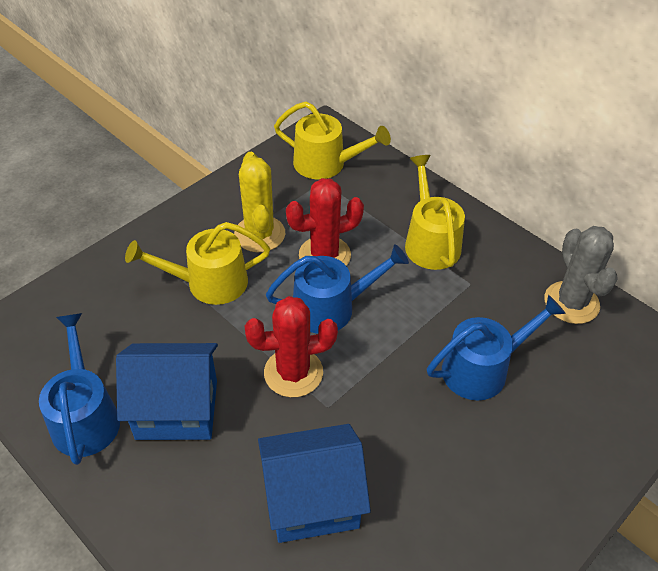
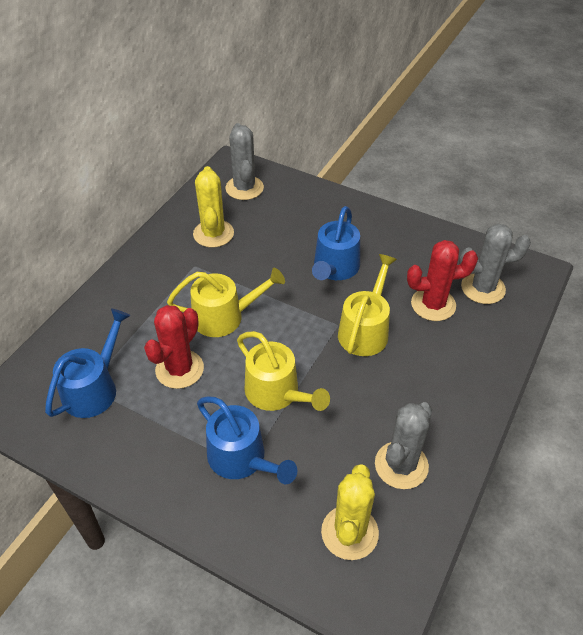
blue house: [116,343,218,440] [258,424,371,543] = 2 -> none = 0
grey cactus: [544,226,618,324] = 1 -> [226,123,264,200] [375,402,432,489] [459,224,531,304] = 3
yellow cactus: [234,152,285,252] = 1 -> [193,166,234,247] [321,464,379,560] = 2

